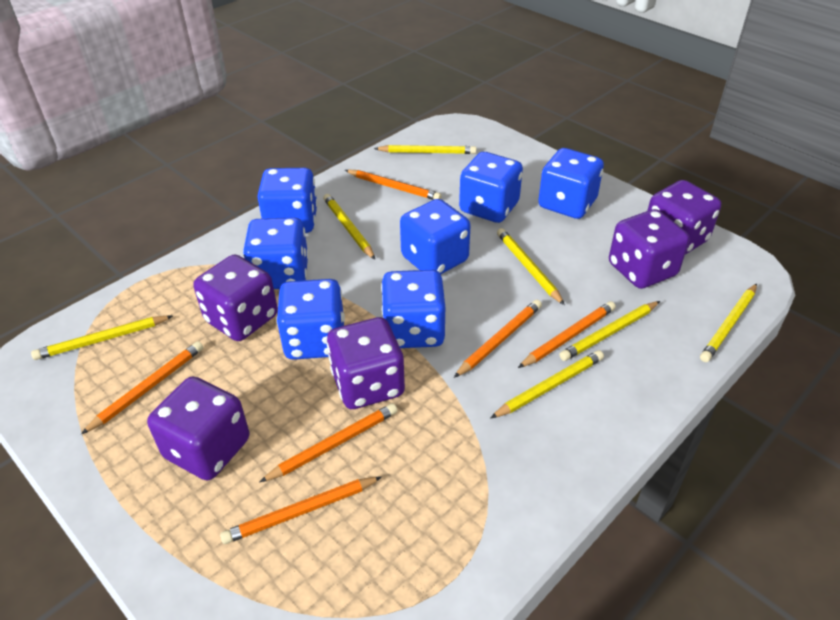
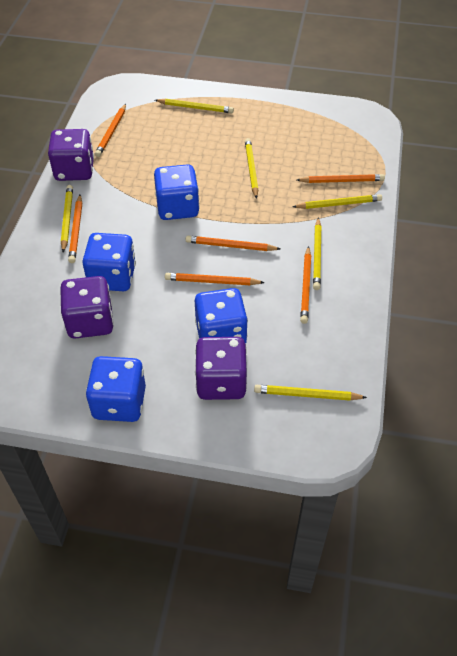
blue dice: [243,217,309,289] [257,168,318,233] [276,279,345,360] [381,270,445,348] [400,199,471,274] [459,152,523,223] [538,148,604,219] = 7 -> [82,233,136,291] [86,356,146,422] [154,164,199,220] [195,288,248,344] = 4
purple dice: [147,376,249,480] [194,255,278,341] [327,317,405,409] [609,209,690,289] [647,180,721,255] = 5 -> [48,129,94,181] [60,276,114,339] [195,337,247,400] = 3
yellow pencil: [31,316,173,360] [323,194,375,259] [374,145,477,154] [490,350,604,419] [497,228,565,305] [559,301,660,361] [700,284,757,362] = 7 -> [61,185,73,253] [155,99,234,113] [245,138,258,199] [254,385,367,401] [293,194,382,209] [313,217,321,290] = 6

